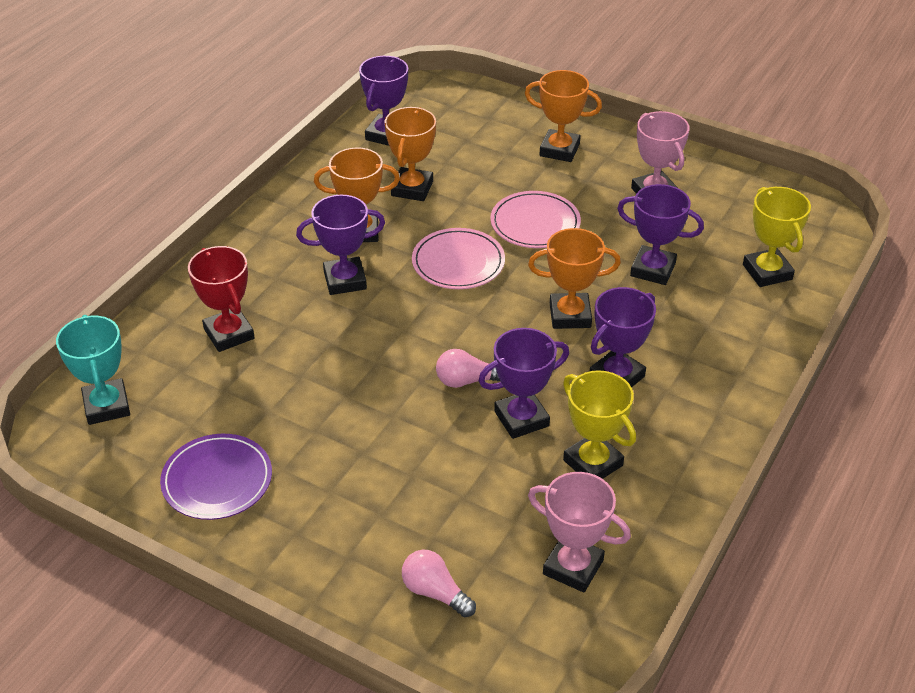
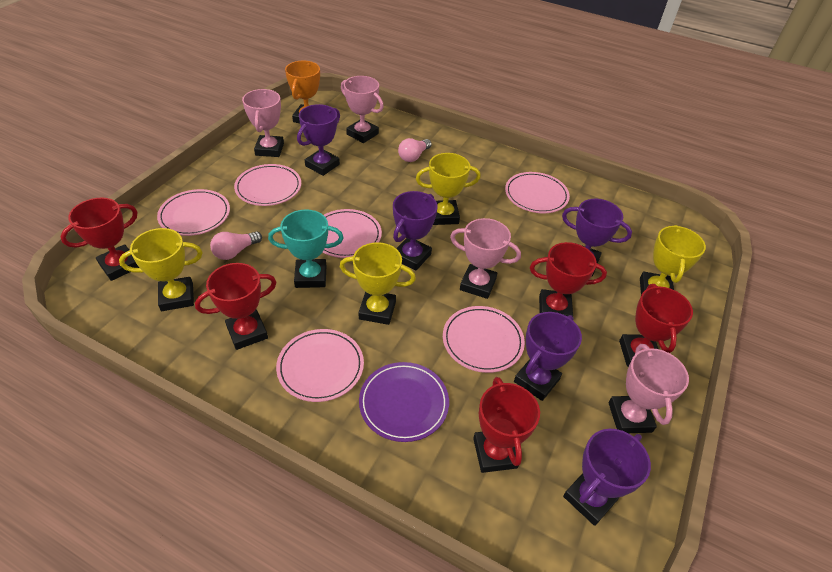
orange trophy: [314,147,400,242] [384,107,436,201] [525,70,602,162] [528,228,621,329] = 4 -> [285,61,320,123] = 1
pink plate: [412,228,505,289] [490,191,581,248] = 2 -> [157,189,230,236] [234,164,301,206] [276,329,364,402] [323,209,382,258] [443,306,525,373] [505,172,570,213] = 6
pink trophy: [528,472,631,592] [631,111,690,194] = 2 -> [242,89,284,157] [341,76,384,143] [450,218,521,299] [608,344,689,433] = 4
red trophy: [188,246,255,352] = 1 -> [60,198,139,281] [195,263,277,350] [473,377,540,473] [530,242,607,317] [619,284,693,367] = 5
yellow trophy: [563,370,636,479] [743,187,811,287] = 2 -> [119,228,203,311] [340,242,416,325] [416,153,481,225] [640,225,706,295] = 4

